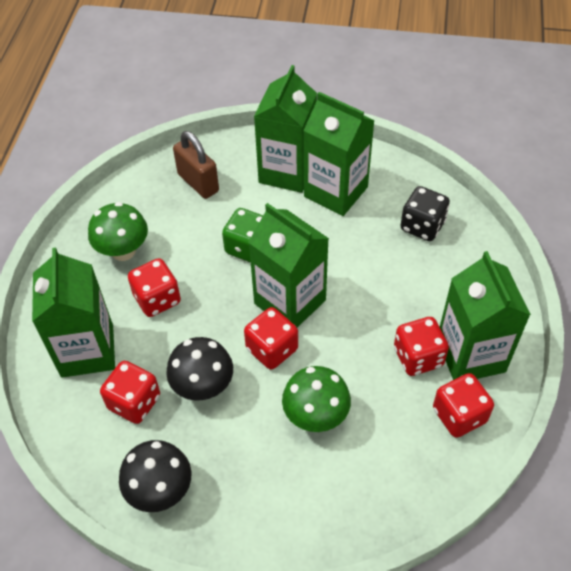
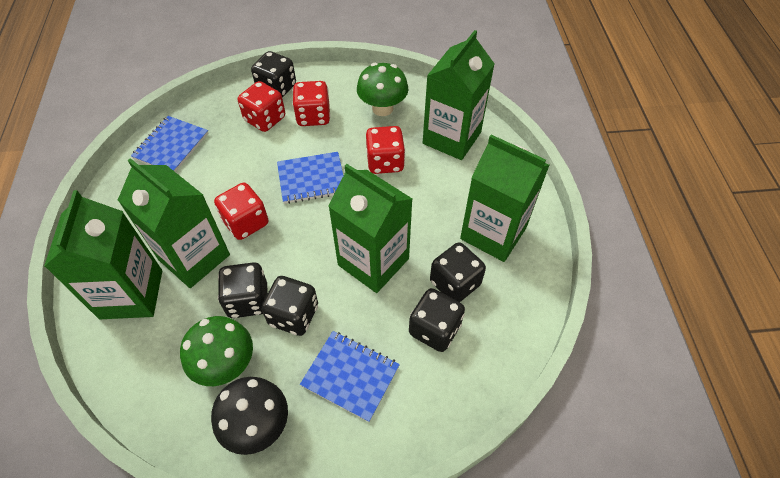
black dice: [400,186,450,241] = 1 -> [218,262,268,318] [251,51,296,98] [261,276,318,336] [409,288,465,352] [430,242,486,302] = 5
black mushroom: [119,440,191,512] [166,337,233,400] = 2 -> [211,377,288,455] = 1
blue notebook: none = 0 -> [131,116,209,172] [277,152,344,204] [300,331,400,422] = 3
brown padlock: [173,131,219,199] = 1 -> none = 0
green dice: [222,208,263,263] = 1 -> none = 0
red dice: [100,361,160,424] [128,258,181,317] [244,307,298,370] [394,317,449,376] [433,373,494,438] = 5 -> [214,183,269,240] [238,81,285,132] [292,81,330,126] [366,126,405,174] = 4

